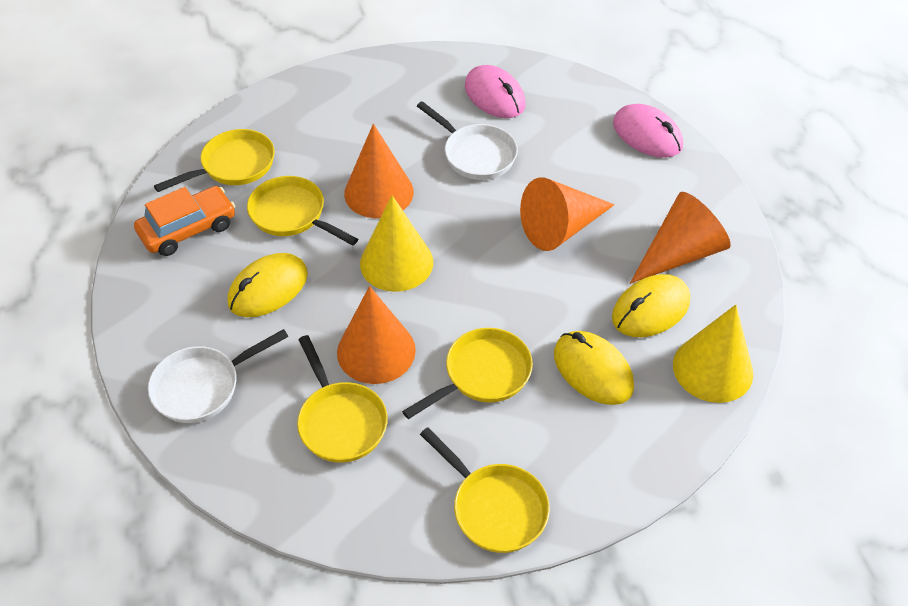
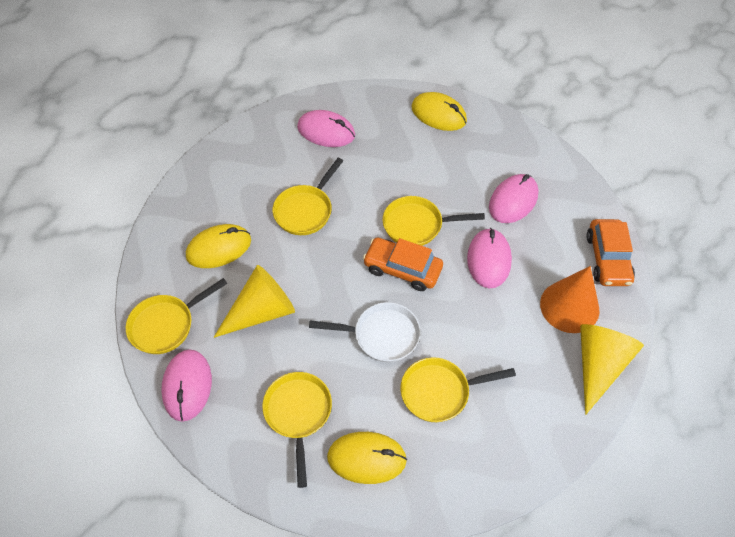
orange car: [134,186,236,256] = 1 -> [363,238,443,291] [586,219,635,286] = 2
orange cone: [337,286,416,384] [344,124,414,218] [520,177,615,251] [630,192,731,284] = 4 -> [540,266,600,333] = 1
pink mouse: [465,65,526,118] [613,104,683,158] = 2 -> [161,349,212,422] [297,110,355,147] [467,228,512,288] [489,174,539,223] = 4
white pan: [148,329,289,423] [417,101,518,180] = 2 -> [309,302,421,362] = 1

